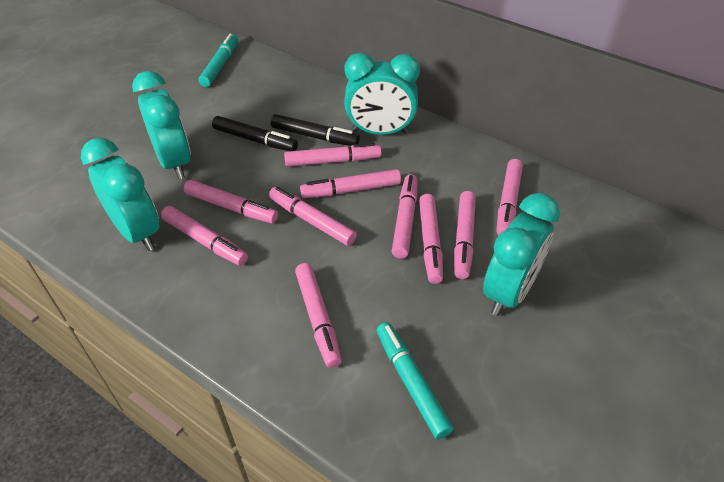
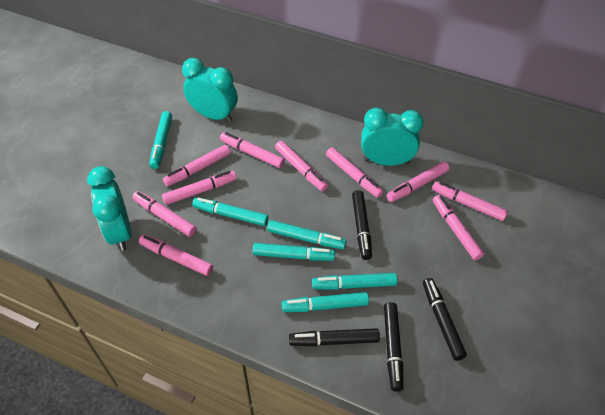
black marker: [212,116,298,151] [271,114,360,146] = 2 -> [289,328,380,346] [352,190,372,260] [384,302,403,392] [423,278,467,361] = 4
turquoise clock: [81,138,160,251] [132,71,191,179] [344,53,420,135] [483,193,560,316] = 4 -> [87,166,131,251] [182,58,238,123] [361,107,424,166] = 3
turquoise marker: [199,34,238,87] [376,322,453,439] = 2 -> [149,111,172,169] [192,198,268,226] [253,243,335,261] [267,220,347,249] [282,292,369,312] [312,273,397,290] = 6

